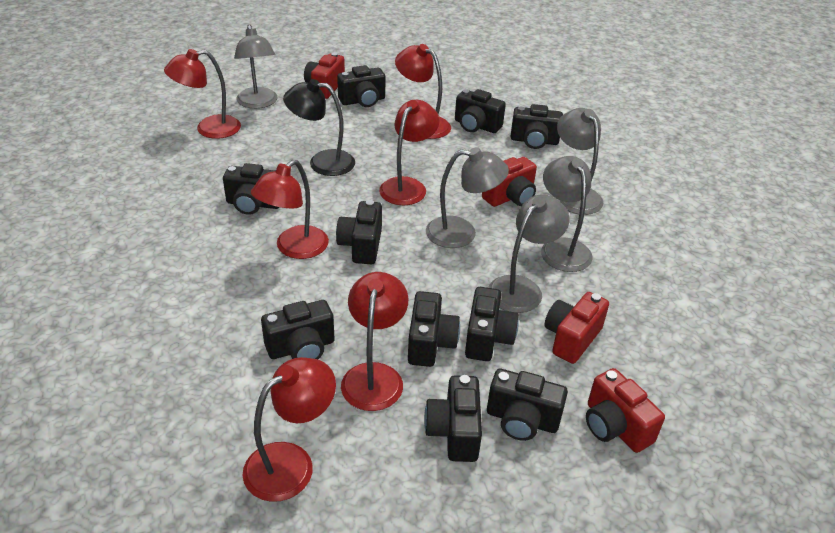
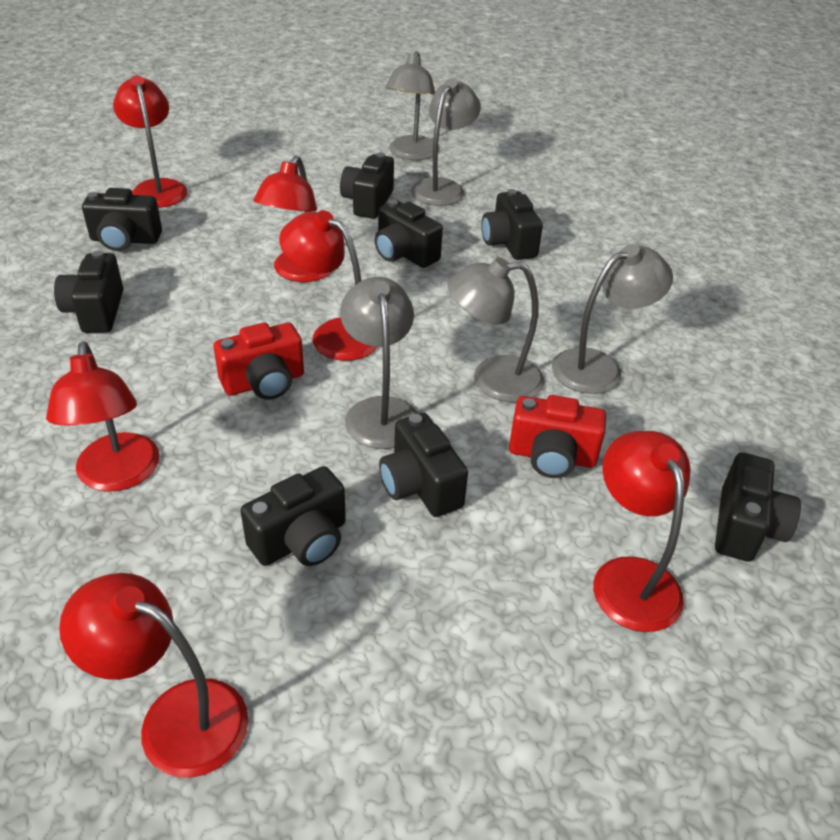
black camera: [223,163,279,215] [261,300,335,359] [336,200,382,264] [337,65,385,107] [408,291,460,367] [424,375,482,462] [455,89,506,133] [465,287,519,361] [487,369,568,441] [511,104,563,149] = 10 -> [54,250,123,333] [82,188,162,251] [241,466,346,566] [340,152,394,219] [375,199,443,268] [379,413,468,517] [481,189,543,260] [715,452,801,562] = 8
black lamp: [283,79,355,176] = 1 -> none = 0
red camera: [304,52,345,99] [482,157,537,207] [544,292,609,364] [586,368,665,453] = 4 -> [213,323,304,400] [509,395,606,478] = 2

